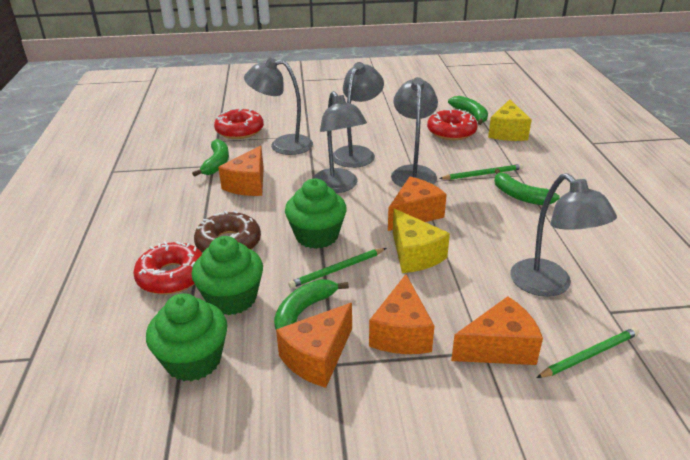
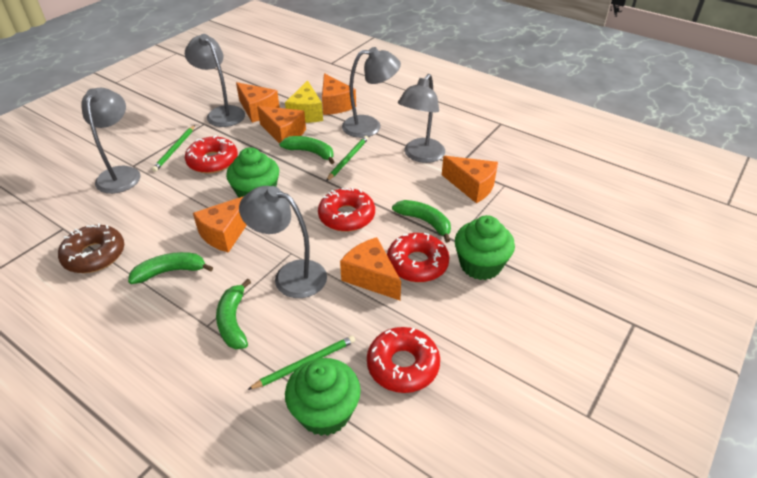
orange cheese: [218,146,264,196] [276,303,352,388] [369,274,435,354] [388,177,447,231] [451,296,543,365] = 5 -> [193,196,247,253] [236,82,280,123] [257,106,306,143] [322,73,356,115] [340,237,401,300] [442,156,498,203] = 6
red donut: [133,242,202,295] [214,108,264,139] [427,109,478,140] = 3 -> [185,135,238,174] [318,187,375,232] [367,327,440,393] [387,233,450,282] = 4
yellow cheese: [393,209,450,273] [488,99,532,141] = 2 -> [285,80,323,123] = 1

